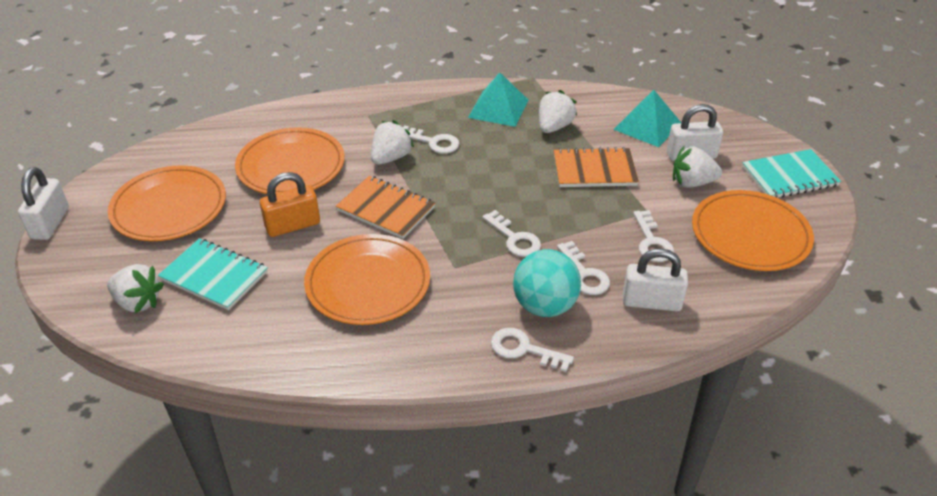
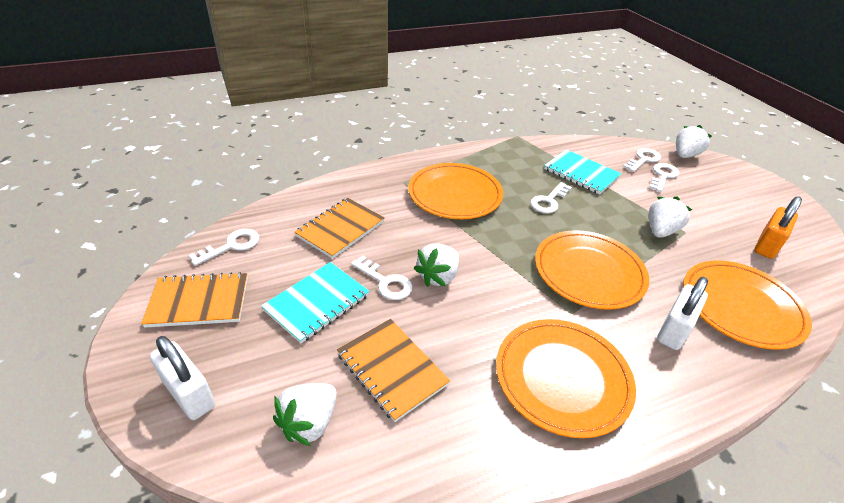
orange notebook: [336,176,435,239] [554,147,639,187] = 2 -> [141,272,248,328] [294,198,385,259] [337,319,450,422] = 3
turquoise ball: [513,249,581,317] = 1 -> none = 0
turquoise pyramid: [468,73,528,127] [613,90,681,147] = 2 -> none = 0
white padlock: [18,167,69,240] [623,248,688,311] [667,104,723,161] = 3 -> [150,336,215,420] [657,277,708,350] = 2

